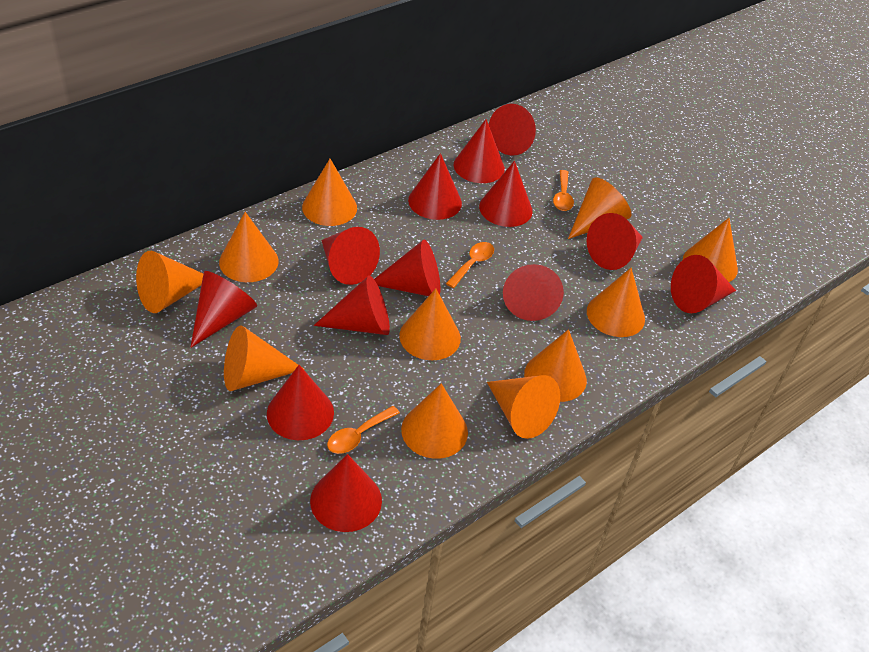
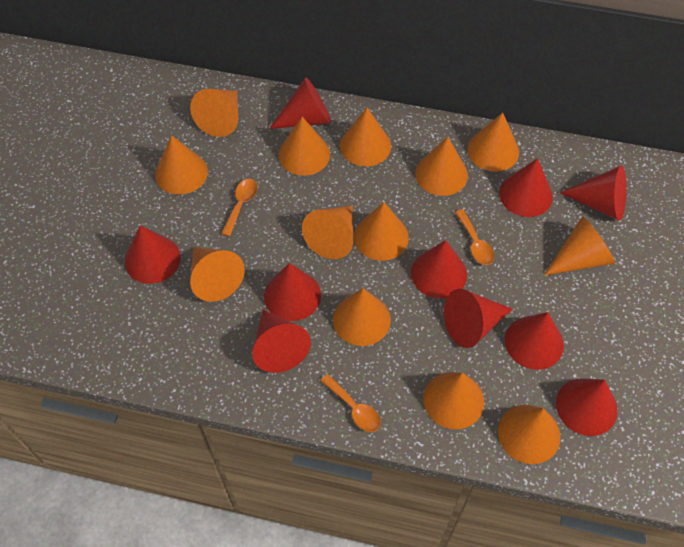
orange cone: [136,251,203,313] [219,212,279,282] [224,325,305,391] [302,159,357,226] [399,289,461,360] [401,383,468,459] [487,375,560,439] [524,329,587,402] [568,177,631,239] [587,268,645,337] [683,218,738,282] = 11 -> [155,135,208,195] [190,89,238,137] [190,247,245,302] [279,117,330,176] [302,206,353,259] [333,288,391,346] [340,108,391,167] [354,202,409,261] [415,137,468,196] [423,372,484,429] [468,112,519,172] [498,405,561,464] [544,217,615,276] = 13
red cone: [190,271,257,348] [267,365,334,440] [310,454,382,532] [314,275,390,335] [321,227,380,285] [374,240,440,296] [408,153,462,220] [454,119,505,183] [479,161,533,227] [489,104,536,156] [503,264,564,321] [587,213,643,270] [671,255,736,313] = 13 -> [125,225,181,284] [252,310,311,373] [264,263,321,321] [269,78,331,129] [411,240,467,299] [444,289,512,348] [499,158,553,217] [505,312,564,370] [556,378,618,436] [559,166,627,221] = 10

